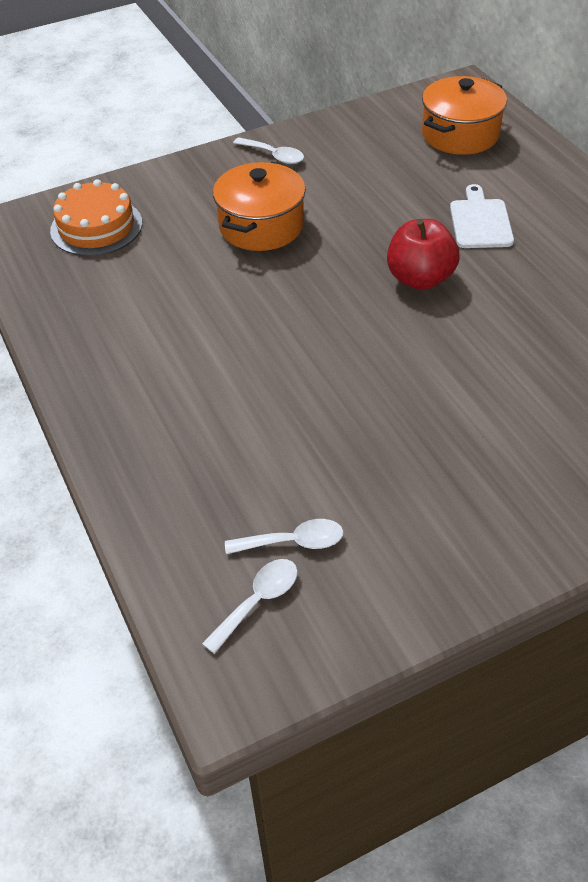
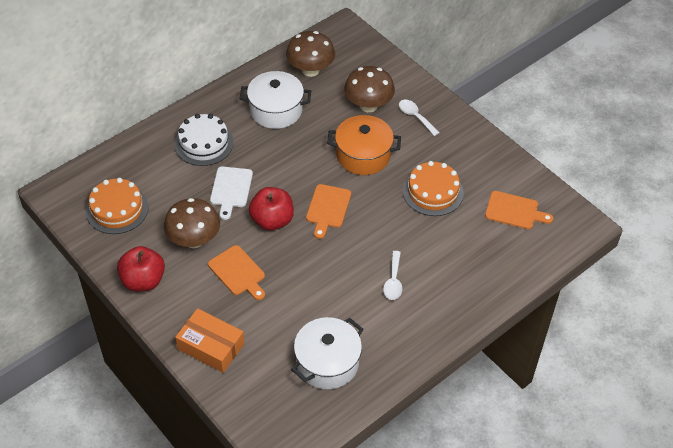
brown mushroom: none = 0 -> [164,198,220,248] [286,31,335,77] [344,66,395,112] = 3
orange box: none = 0 -> [175,308,245,373] = 1
orange cake: [50,179,142,256] = 1 -> [86,178,148,234] [403,161,464,216] = 2
orange cutting board: none = 0 -> [208,245,265,300] [306,184,351,239] [485,191,553,229] = 3
orange pot: [213,161,306,251] [422,76,507,155] = 2 -> [327,115,401,175] = 1
red apple: [387,219,460,290] = 1 -> [117,246,165,292] [249,187,294,231] = 2
white cake: none = 0 -> [174,114,234,166] = 1
white pot: none = 0 -> [239,71,311,129] [291,317,363,389] = 2
white spoon: [202,559,298,654] [225,519,343,554] [233,137,304,164] = 3 -> [383,251,402,300] [399,100,440,136] = 2

